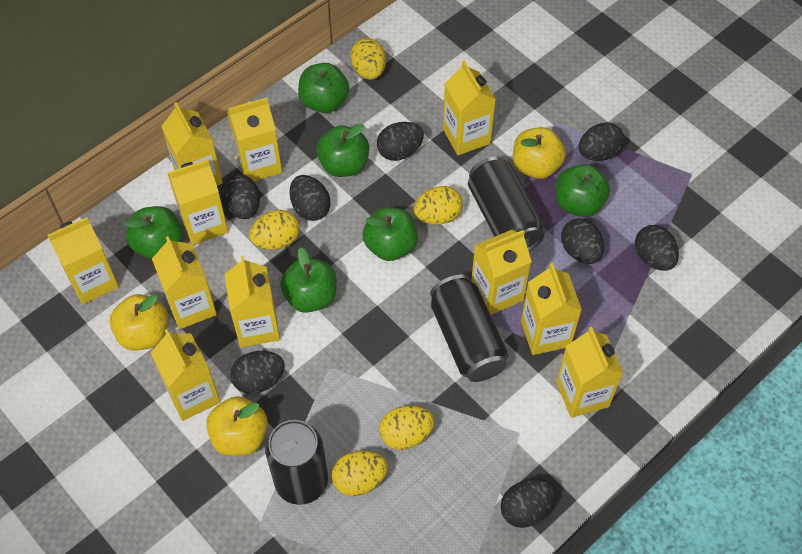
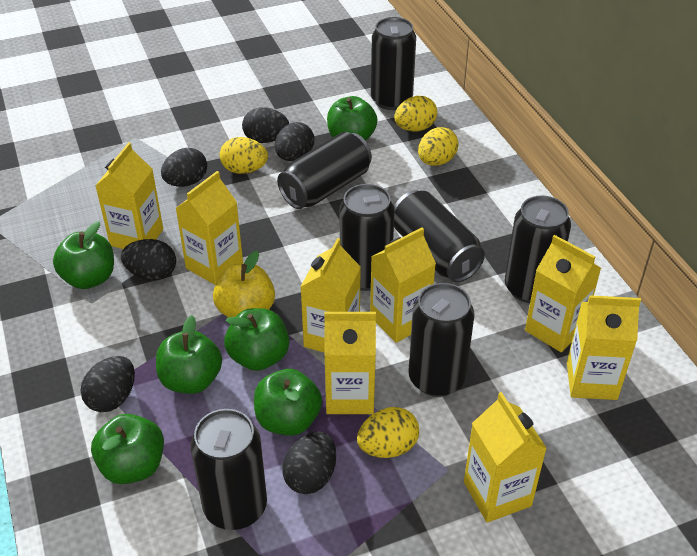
black can: [265,420,328,505] [430,275,508,382] [468,157,545,251] = 3 -> [191,409,267,530] [277,132,372,209] [339,184,395,291] [371,17,416,110] [394,190,485,282] [408,283,475,397] [505,196,571,303] = 7
black egg: [221,174,260,219] [230,351,285,394] [290,175,330,221] [377,122,424,161] [501,479,555,528] [561,218,604,264] [579,122,625,161] [635,225,679,271] = 8 -> [81,356,135,412] [121,239,176,281] [161,148,207,187] [242,107,289,143] [275,122,314,161] [282,431,336,494] = 6
yellow apple: [110,294,169,351] [206,396,268,456] [513,127,566,179] = 3 -> [213,251,275,317] = 1
yellow carton: [47,217,119,304] [151,329,220,421] [152,236,217,329] [161,102,223,185] [168,159,228,245] [224,256,280,347] [227,97,282,181] [443,60,496,155] [471,230,532,315] [521,263,582,355] [556,327,623,418] = 11 -> [95,142,163,249] [175,171,243,285] [300,238,361,353] [324,312,376,414] [370,227,436,343] [464,392,547,522] [525,235,601,352] [567,295,641,400] = 8
yellow egg: [249,210,300,250] [331,451,388,496] [350,38,386,80] [379,406,435,450] [413,186,463,225] = 5 -> [219,137,268,174] [357,407,419,458] [394,96,437,132] [418,127,458,166] = 4

